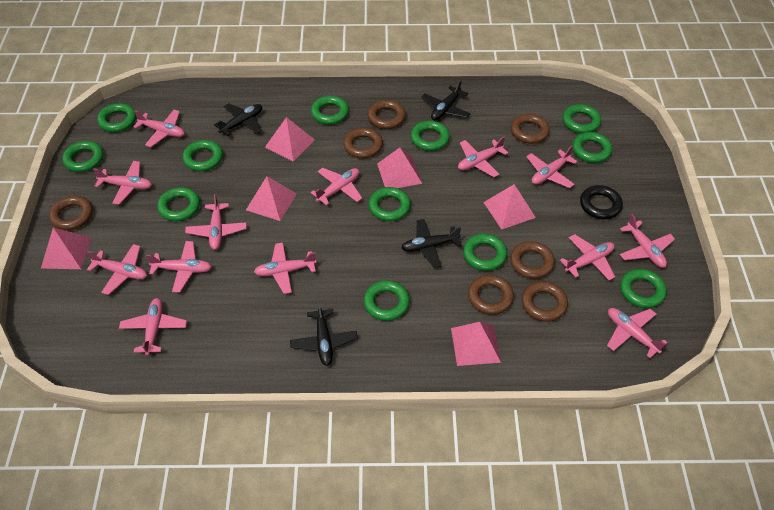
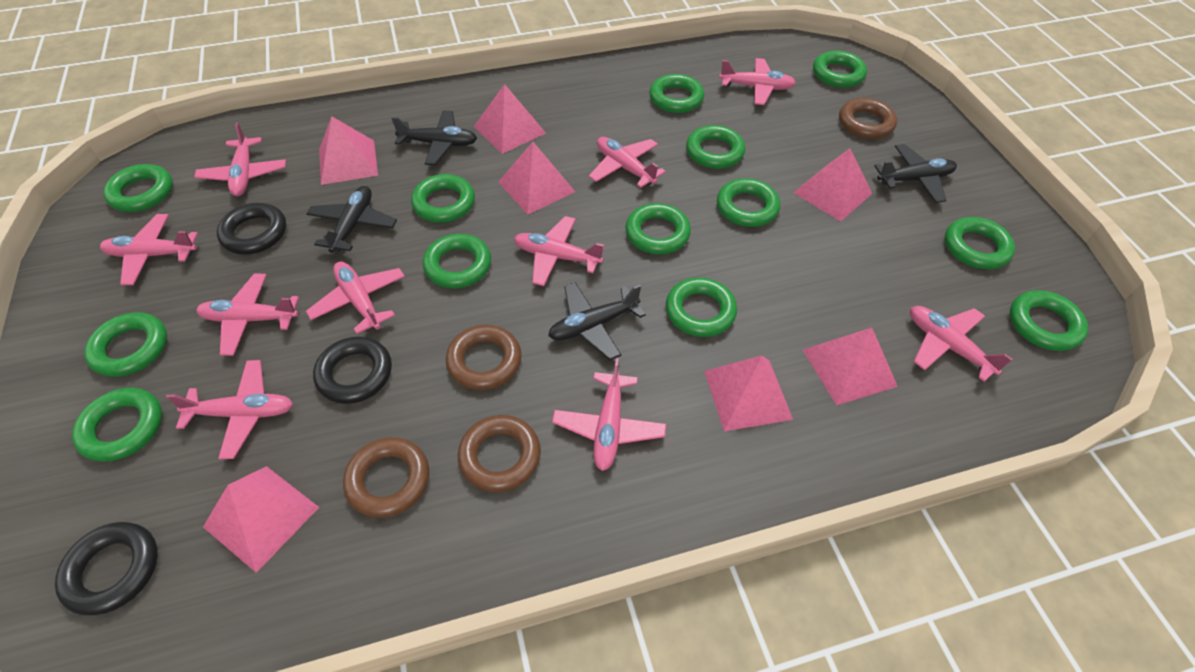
black ring: [580,185,623,219] = 1 -> [55,522,158,615] [217,203,286,254] [313,337,392,404] = 3
brown ring: [49,196,93,230] [343,128,383,158] [368,100,406,129] [468,275,514,315] [510,241,555,279] [511,114,550,144] [521,281,568,322] = 7 -> [343,437,429,518] [446,325,522,390] [458,415,541,492] [839,98,897,139] = 4
green ring: [62,141,104,172] [97,103,136,132] [157,187,200,221] [182,140,223,171] [311,96,349,125] [364,280,410,321] [369,187,411,221] [411,121,450,151] [463,234,507,271] [562,104,601,134] [572,132,613,163] [620,269,667,308] = 12 -> [72,388,162,462] [84,312,167,377] [103,164,173,212] [411,174,475,223] [423,234,491,288] [625,203,691,254] [649,74,704,113] [666,277,737,337] [686,125,745,169] [717,178,780,227] [813,51,867,88] [945,217,1015,269] [1010,290,1088,351] = 13
pink plane: [87,244,147,295] [93,161,152,205] [119,298,187,356] [133,110,185,147] [146,241,212,293] [185,194,247,250] [254,242,317,294] [310,168,362,206] [458,137,508,177] [526,146,578,188] [560,234,615,281] [607,308,668,358] [620,214,675,268] = 13 -> [100,214,198,285] [166,360,293,460] [194,123,286,196] [196,273,299,356] [306,262,405,334] [514,216,605,286] [552,359,666,471] [589,137,666,188] [719,58,796,105] [910,306,1013,382] = 10
pink pyramid: [41,227,92,269] [246,176,297,221] [265,117,315,162] [377,147,422,188] [451,322,501,366] [483,184,536,230] = 6 -> [203,466,319,573] [319,116,378,185] [474,84,546,154] [498,142,575,215] [704,356,793,431] [793,148,872,222] [803,328,898,406] = 7

